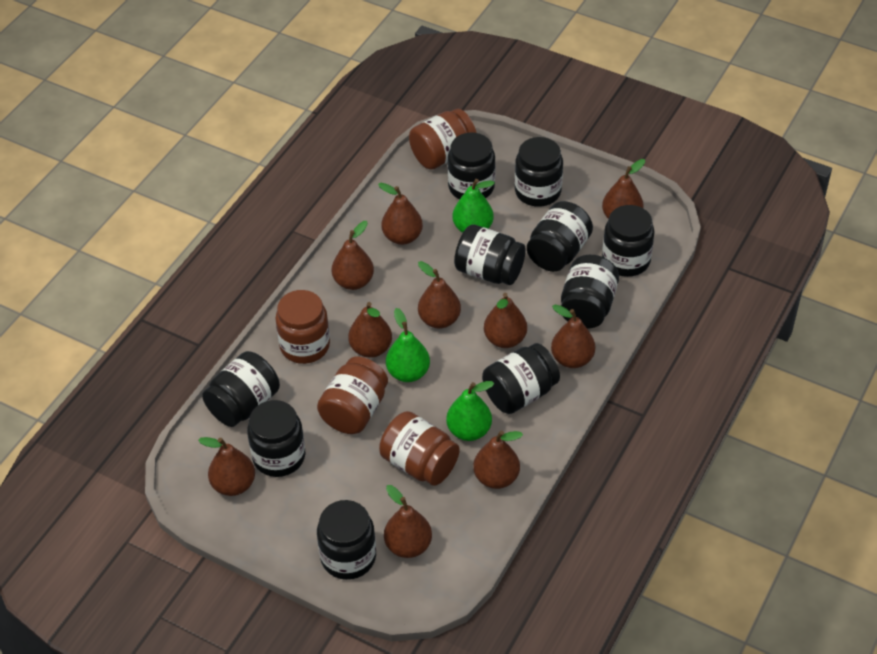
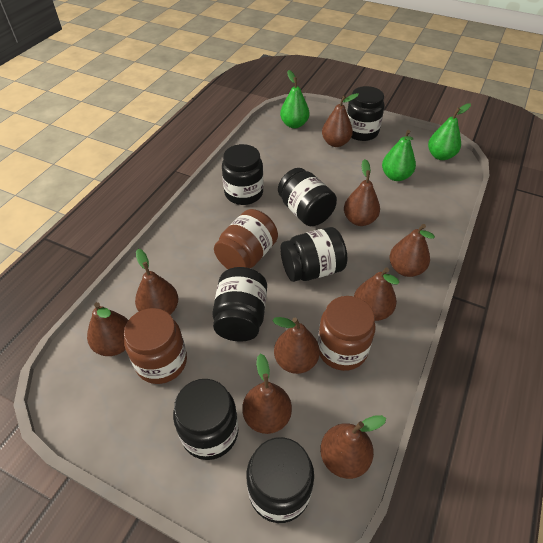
black jar: [202,351,280,427] [247,400,305,477] [317,500,376,580] [447,133,496,199] [454,225,526,285] [482,343,560,414] [515,137,563,207] [527,201,593,272] [561,255,619,329] [602,205,654,277] = 10 -> [173,379,238,460] [212,267,267,342] [222,144,263,205] [247,437,314,523] [278,168,337,226] [280,227,347,282] [347,86,385,141] = 7
brown jar: [275,290,330,364] [317,357,388,434] [379,411,460,486] [409,109,477,170] = 4 -> [124,308,187,384] [214,209,278,269] [318,296,376,371] = 3
brown pear: [198,437,255,496] [332,221,374,290] [348,302,392,358] [378,183,423,245] [384,485,432,558] [418,261,461,329] [473,430,523,489] [484,293,527,348] [551,305,595,368] [602,159,645,219] = 10 -> [87,302,128,356] [135,249,178,315] [242,354,292,434] [272,317,320,374] [320,415,386,479] [322,93,359,147] [344,159,380,226] [354,268,399,321] [390,224,435,277] = 9

